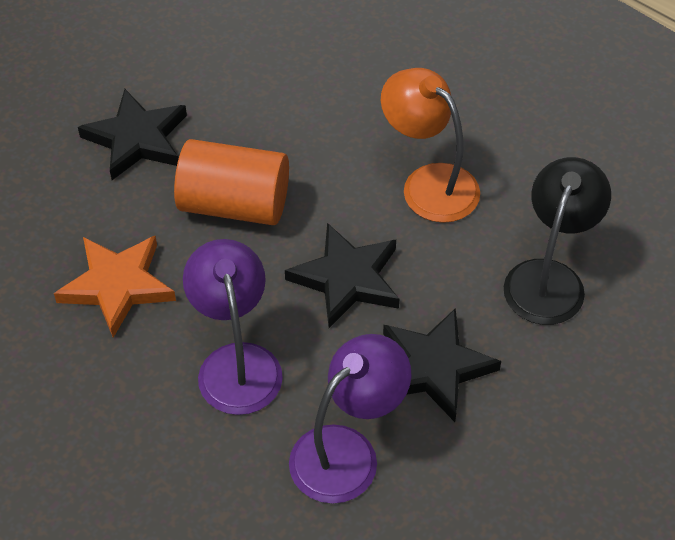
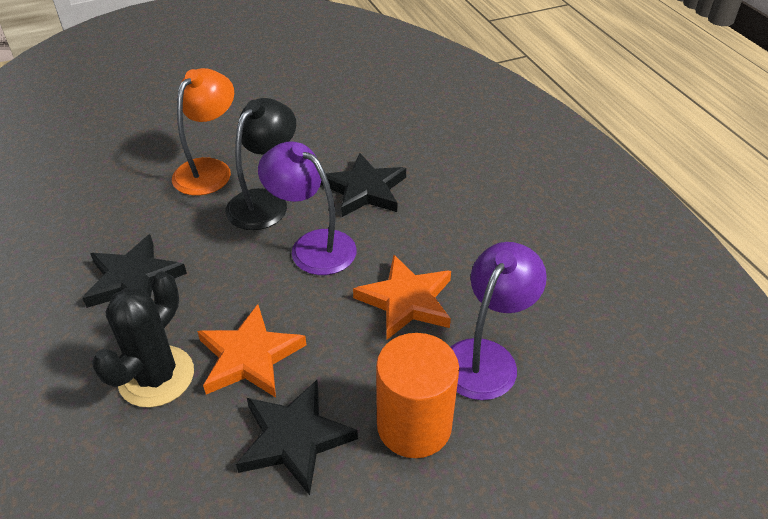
black cactus: none = 0 -> [92,271,194,408] = 1
orange star: [54,236,176,338] = 1 -> [197,304,306,398] [353,255,451,340] = 2

